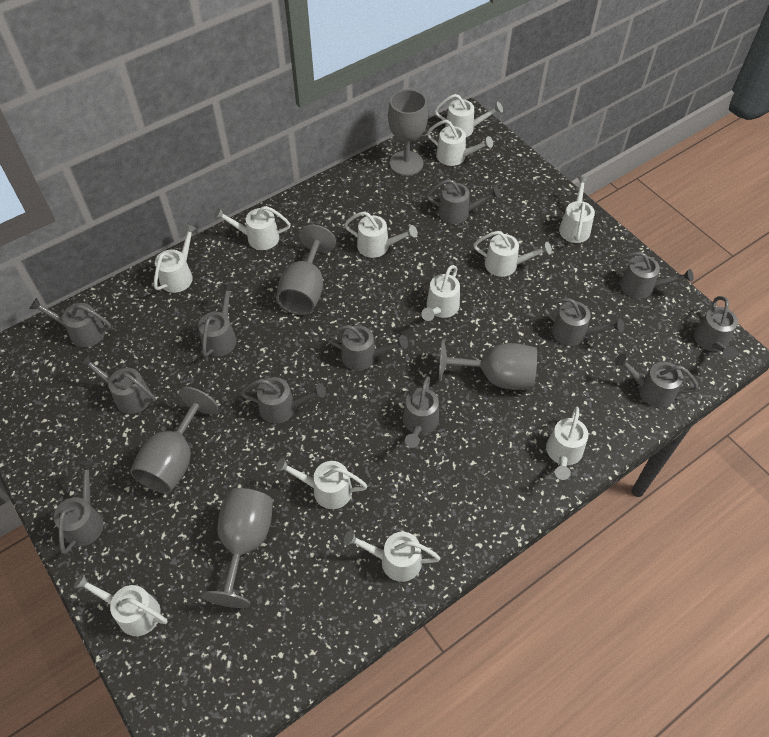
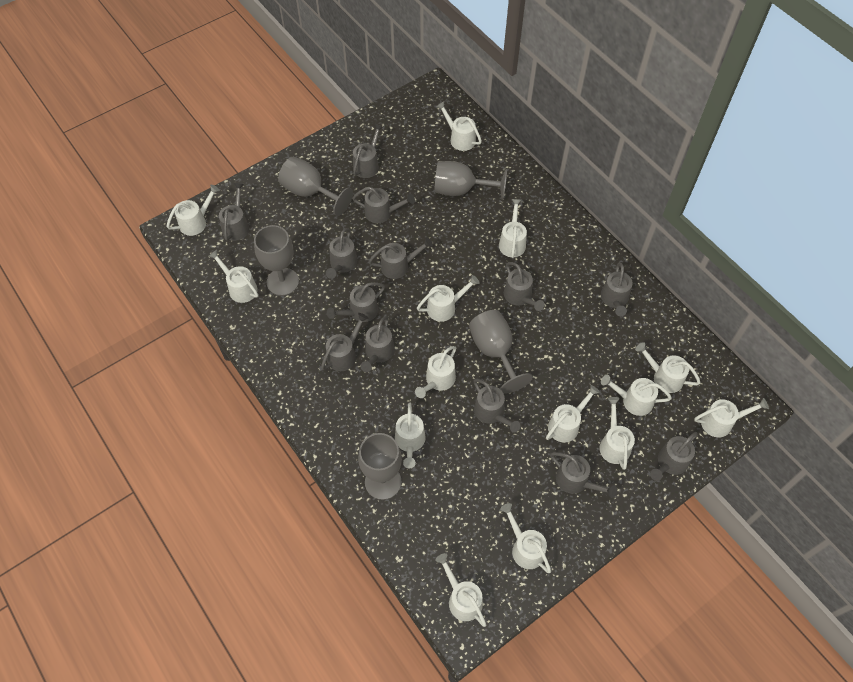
grey watering can: [30,298,112,347] [54,461,104,554] [79,354,156,414] [198,283,237,357] [240,377,326,424] [326,325,408,371] [403,376,439,448] [426,179,501,224] [543,298,624,346] [612,252,694,299] [614,354,699,408] [694,296,738,360] = 12 -> [219,183,249,241] [321,313,368,371] [326,228,358,279] [327,282,385,322] [352,187,415,223] [353,124,383,178] [360,316,395,372] [368,237,433,279] [473,379,521,433] [504,262,544,311] [550,452,617,498] [601,262,633,316] [650,432,698,481] = 13
white watering can: [73,573,168,636] [154,224,197,293] [214,206,291,250] [276,458,367,509] [344,211,417,258] [344,530,440,582] [421,265,460,321] [427,120,493,166] [434,94,503,137] [473,231,552,277] [546,407,588,480] [559,176,595,243] = 12 -> [167,185,220,236] [208,250,258,303] [395,403,426,469] [415,346,456,398] [417,275,480,322] [435,553,486,627] [436,101,482,151] [499,199,527,258] [500,503,551,573] [546,385,600,443] [599,397,635,470] [601,375,672,416] [635,342,701,393] [694,398,769,437] = 14

